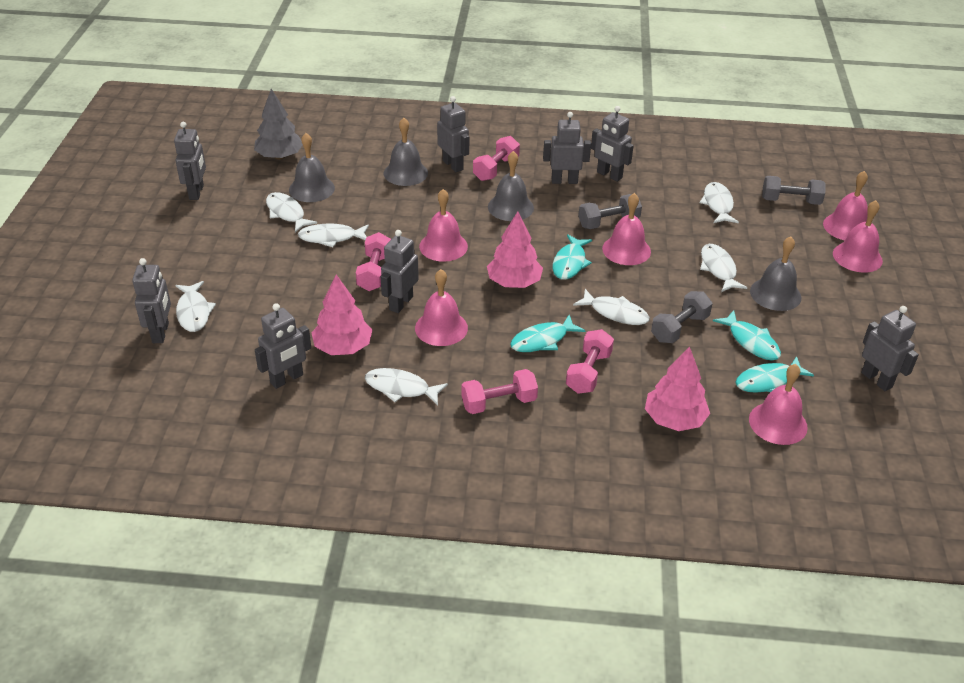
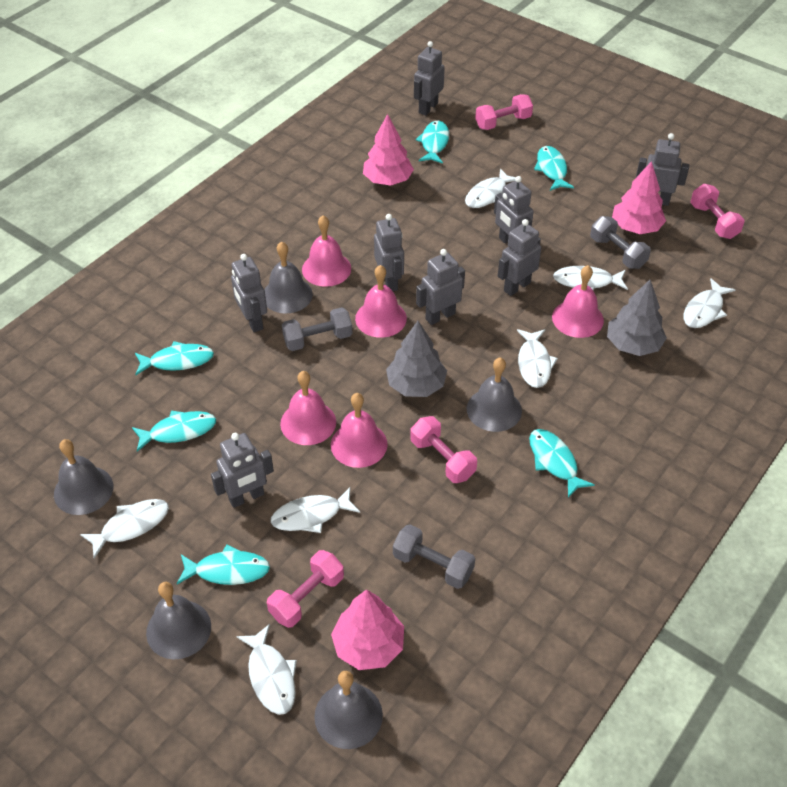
grey bell: [289,133,335,202] [384,118,428,186] [488,151,534,221] [750,237,801,311] = 4 -> [54,439,113,515] [146,582,211,660] [264,241,313,313] [314,671,383,749] [467,357,522,432] = 5
grey tree: [254,89,303,159] = 1 -> [386,321,447,397] [607,280,667,356] = 2
pink bell: [415,269,468,346] [419,189,468,262] [602,193,651,265] [749,364,808,445] [823,171,868,240] [833,200,883,272] = 6 -> [280,371,336,445] [302,215,351,287] [331,393,388,468] [355,265,407,338] [552,265,604,338] = 5
turquoise fish: [510,315,585,352] [552,234,592,280] [713,310,781,360] [735,356,814,393] = 4 -> [132,410,216,452] [135,341,214,375] [177,545,270,585] [415,121,449,164] [529,429,595,498] [534,146,574,191] = 6

